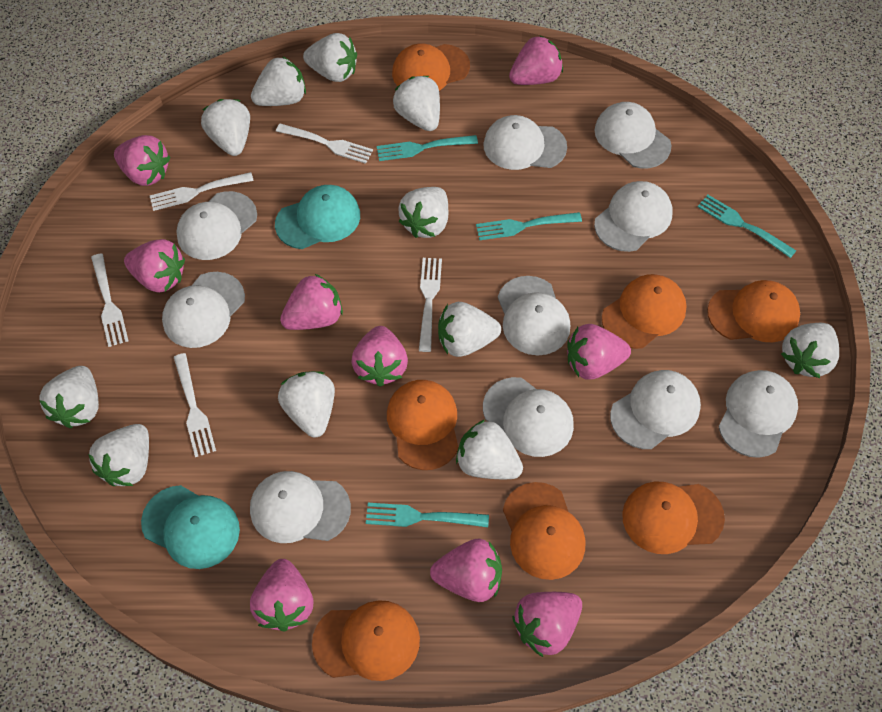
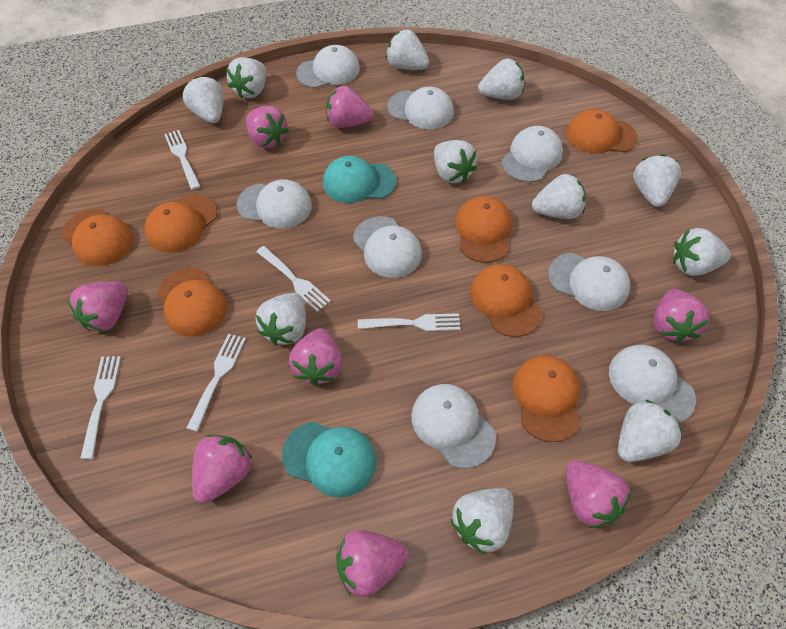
pink strawberry: [114,135,170,186] [124,239,185,293] [250,559,313,631] [280,274,343,330] [352,326,408,387] [430,539,502,602] [509,36,563,85] [512,592,582,657] [567,324,631,380] = 9 -> [67,281,128,331] [192,434,252,503] [246,106,289,148] [289,328,342,386] [326,86,373,128] [336,530,408,597] [566,460,631,528] [653,289,709,343] = 8
turquoise fork: [366,503,489,527] [377,135,478,161] [476,212,582,240] [698,195,796,258] = 4 -> none = 0
white cap: [162,272,245,348] [176,191,257,260] [250,471,351,543] [483,115,567,170] [483,377,574,457] [498,276,570,355] [594,181,673,252] [595,102,671,168] [610,370,701,449] [718,370,798,458] = 10 -> [237,179,312,229] [296,45,360,88] [353,216,422,278] [387,86,454,129] [411,384,496,469] [501,126,563,182] [548,253,630,311] [609,345,696,423] = 8

